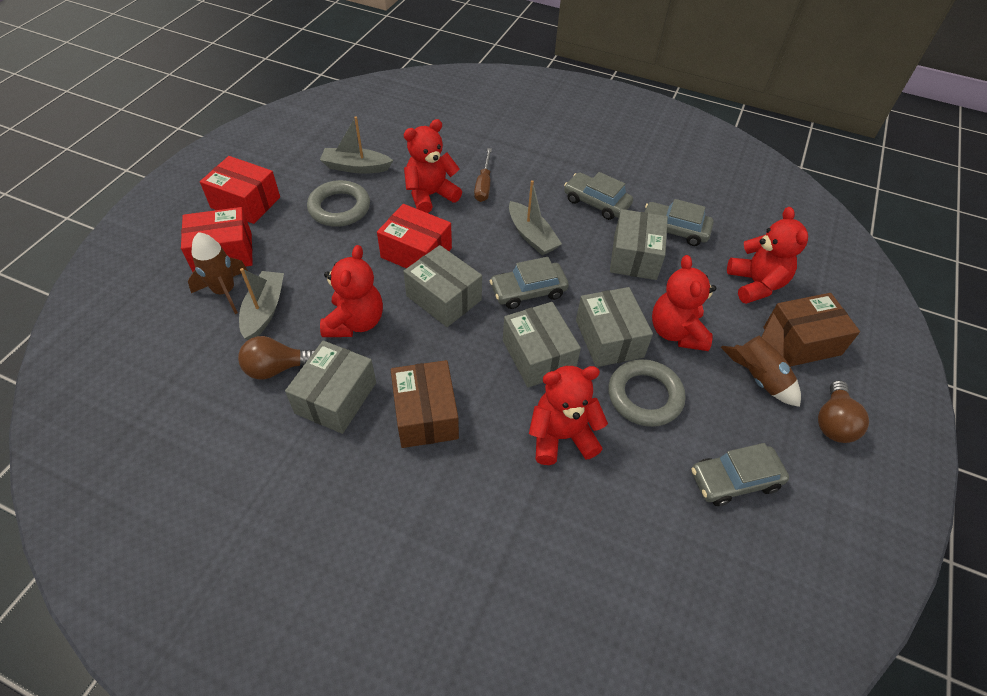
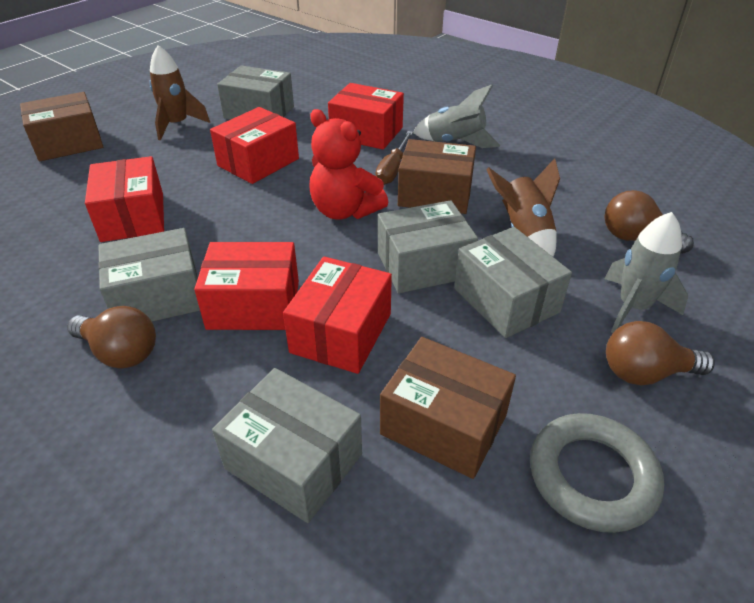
brown box: [391,360,459,448] [763,293,860,367] = 2 -> [20,92,103,161] [380,337,516,479] [398,139,476,214] = 3
brown light bulb: [238,336,315,380] [818,380,869,443] = 2 -> [67,306,156,368] [604,190,694,254] [606,321,715,385] = 3
grey boat: [239,268,284,340] [320,116,393,174] [509,180,562,255] = 3 -> none = 0
grey car: [490,257,569,309] [564,172,633,220] [645,199,714,246] [691,443,789,506] = 4 -> none = 0
grey ring: [307,180,370,227] [608,359,685,427] = 2 -> [530,413,664,533] = 1
grey rocket: none = 0 -> [413,85,501,148] [605,212,688,333] = 2
red box: [181,207,253,272] [200,156,280,224] [377,204,452,268] = 3 -> [85,156,164,242] [194,242,299,330] [210,107,299,184] [283,257,392,374] [328,83,404,150] = 5
red teddy bear: [320,245,383,337] [404,119,462,213] [529,366,608,465] [652,255,716,351] [727,207,808,304] = 5 -> [309,109,388,220] = 1

